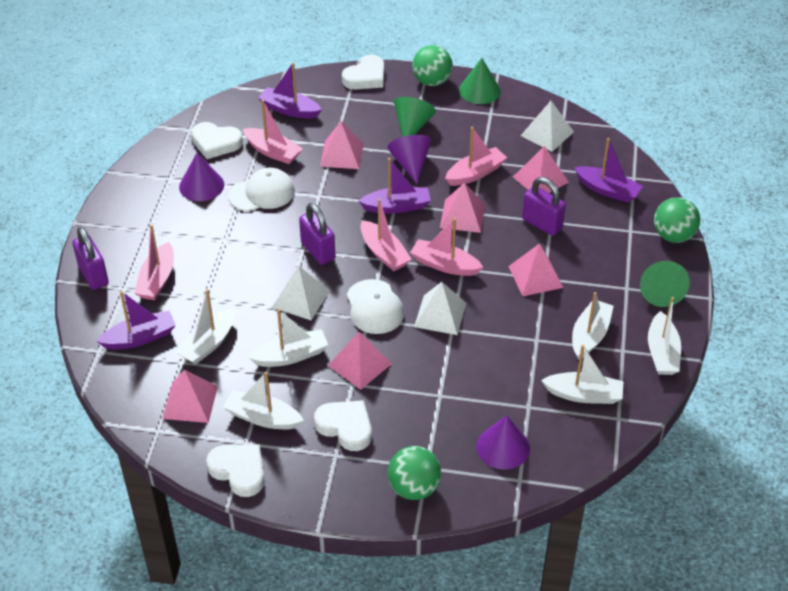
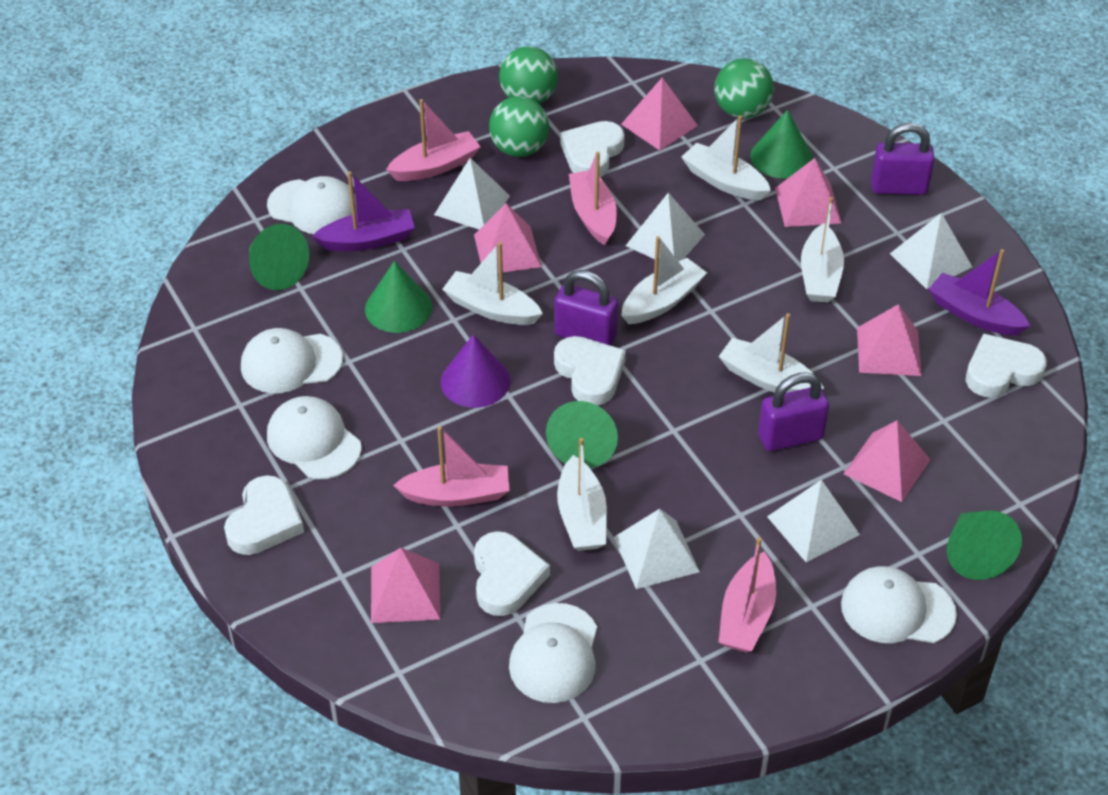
green cone: [394,97,436,137] [459,58,501,104] [640,261,690,307] = 3 -> [249,224,309,290] [365,261,432,333] [546,401,618,468] [750,110,813,178] [947,511,1022,580] = 5
pink boat: [134,224,174,300] [243,100,303,164] [360,199,412,271] [410,218,484,276] [445,127,507,186] = 5 -> [386,99,481,181] [393,426,510,507] [569,152,617,245] [719,537,776,652] = 4
purple boat: [96,291,176,350] [258,62,322,119] [359,158,431,214] [574,138,643,203] = 4 -> [312,171,415,251] [928,249,1030,335] = 2
purple cone: [179,153,224,201] [387,135,431,184] [476,415,530,470] = 3 -> [441,334,510,408] = 1
white cap: [228,168,295,211] [347,279,404,334] = 2 -> [241,328,343,393] [267,176,357,234] [267,396,362,479] [509,603,597,703] [841,566,957,643] = 5
white heart: [191,122,243,159] [206,444,264,497] [314,400,372,451] [342,55,384,89] = 4 -> [224,475,304,555] [474,531,550,616] [554,336,626,405] [560,121,625,177] [966,333,1047,398] = 5
white pyramid: [272,266,330,320] [414,282,466,335] [520,101,574,152] = 3 -> [434,158,510,229] [614,509,700,589] [626,193,705,261] [767,480,860,563] [890,213,972,289] = 5

